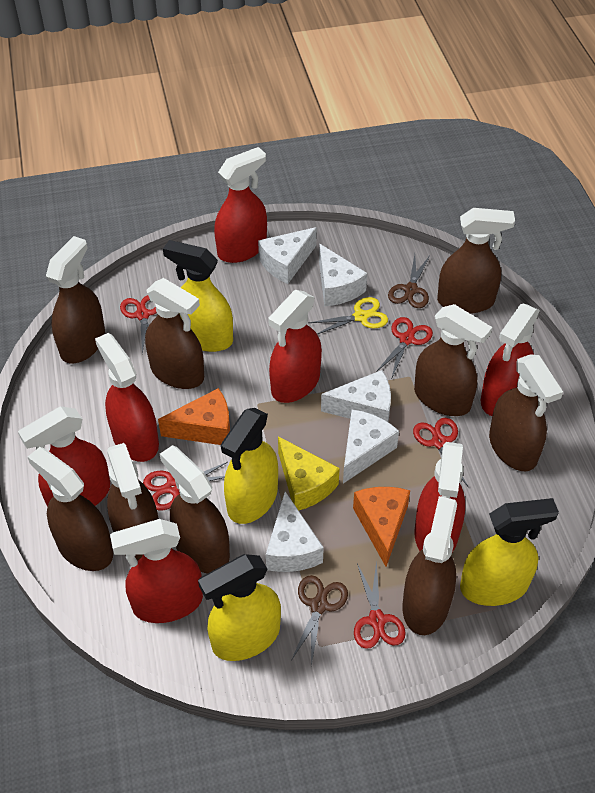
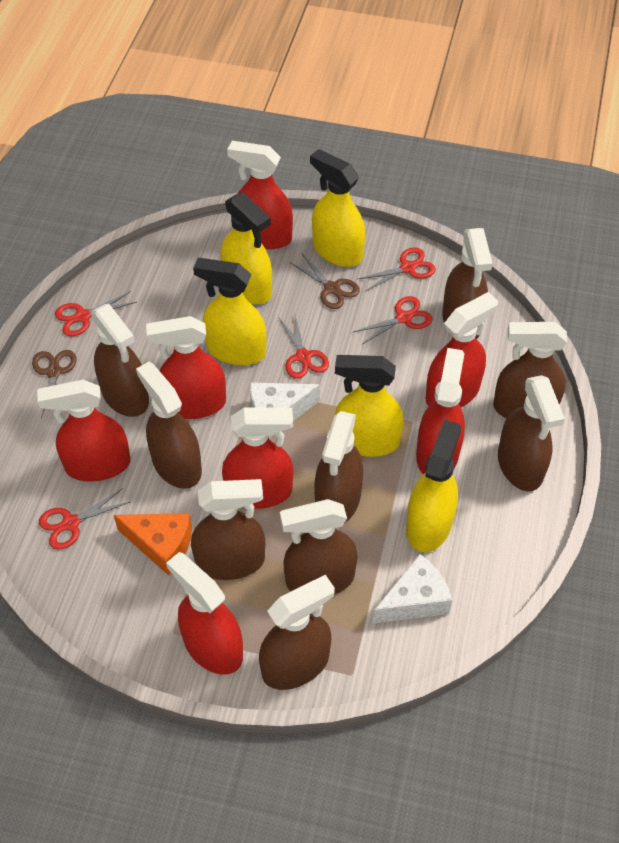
orange cheese: [158,388,230,445] [353,487,410,566] = 2 -> [114,513,192,575] = 1
white cheese: [258,227,317,284] [266,492,324,572] [319,244,367,306] [321,370,391,422] [343,410,399,484] = 5 -> [250,382,320,439] [372,554,452,624] = 2
yellow cheese: [278,436,340,511] = 1 -> none = 0
yellow scissors: [309,297,388,334] = 1 -> none = 0
yellow spray bottle: [163,240,233,352] [198,554,281,661] [221,408,278,524] [460,498,559,606] = 4 -> [193,258,267,365] [221,192,272,304] [310,149,365,267] [335,355,404,457] [406,419,461,552] = 5

